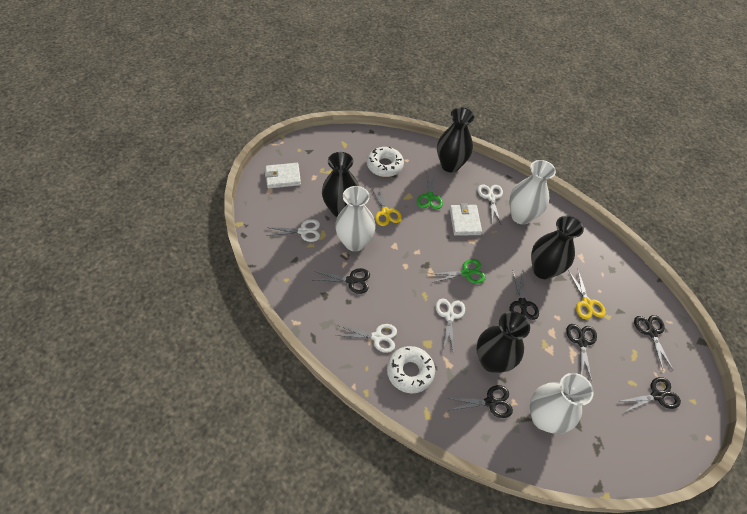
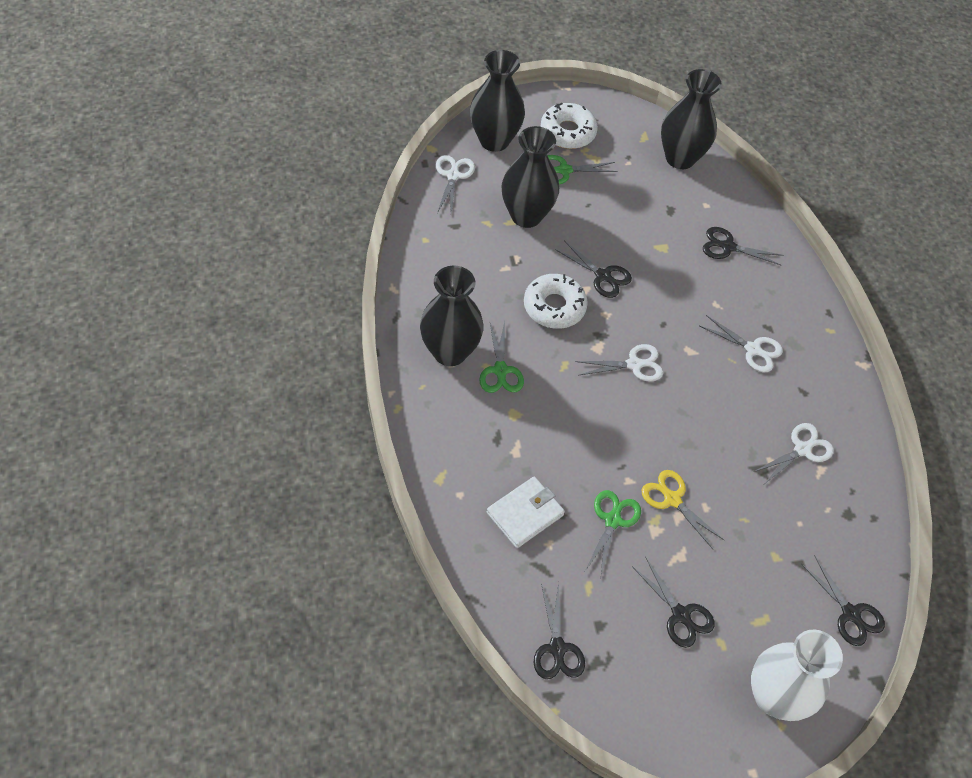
black scissors: [314,268,370,294] [446,385,513,418] [509,270,539,320] [566,324,597,381] [617,377,681,412] [634,315,674,371] = 6 -> [534,582,585,679] [555,241,632,298] [632,558,715,648] [703,227,783,266] [801,555,885,646] = 5
green scissors: [417,170,443,210] [430,259,486,284] = 2 -> [479,322,524,393] [547,155,618,184] [585,490,641,576] = 3
white vase: [335,186,376,252] [509,160,556,225] [530,373,594,434] = 3 -> [751,630,843,721] = 1
white wallet: [265,163,301,189] [450,203,482,236] = 2 -> [487,477,565,548] = 1
yellow scissors: [371,185,402,226] [568,270,606,319] = 2 -> [642,470,724,549] = 1

